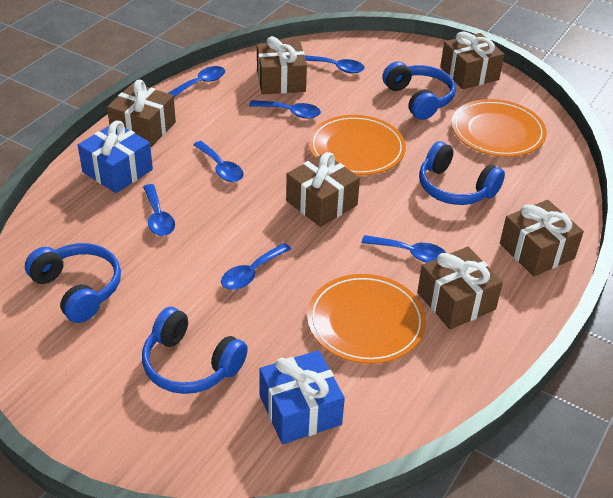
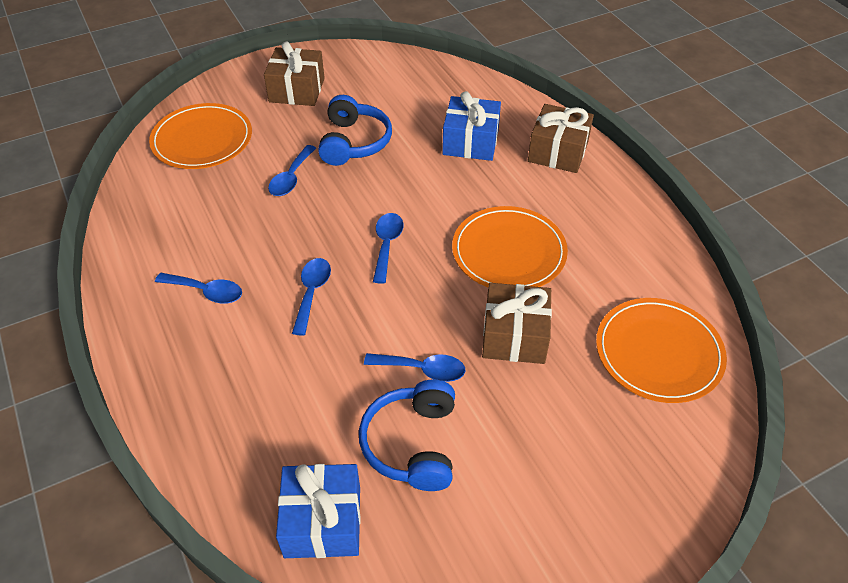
blue headphones: [25,243,121,323] [142,307,248,394] [382,61,456,120] [419,141,505,205] = 4 -> [318,95,392,166] [359,380,455,491] = 2
blue spoon: [143,184,175,236] [168,66,225,97] [193,141,244,182] [221,243,291,290] [249,100,321,118] [305,55,365,73] [361,235,446,263] = 7 -> [155,273,242,304] [268,145,316,196] [292,258,331,336] [364,353,465,382] [373,213,404,284] = 5
brown gift: [107,79,176,147] [257,36,307,94] [286,152,360,227] [417,247,503,329] [440,31,504,89] [500,200,584,276] = 6 -> [264,41,325,106] [482,283,552,364] [528,104,594,173] = 3

